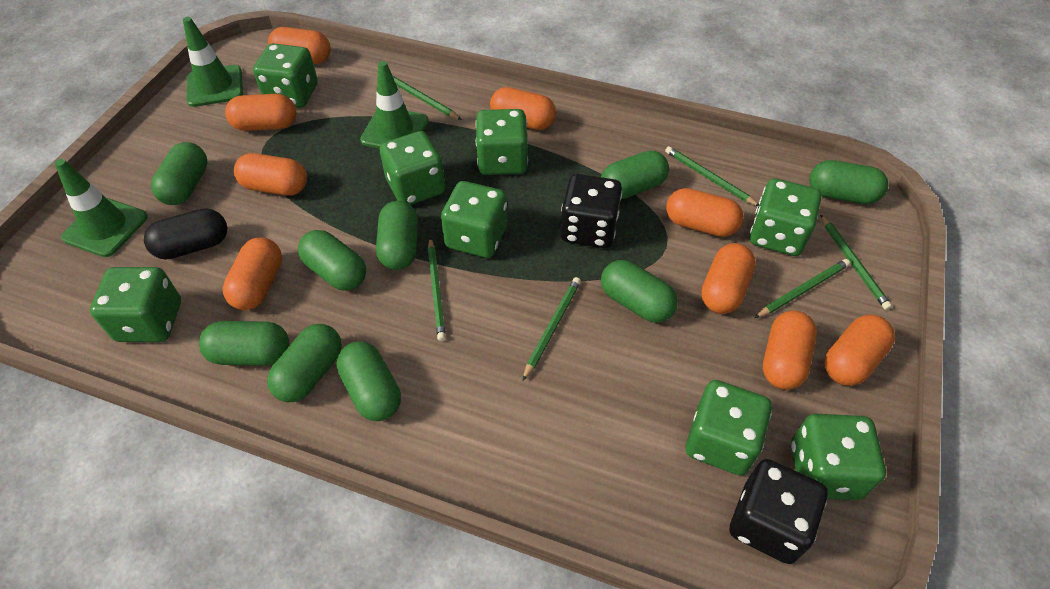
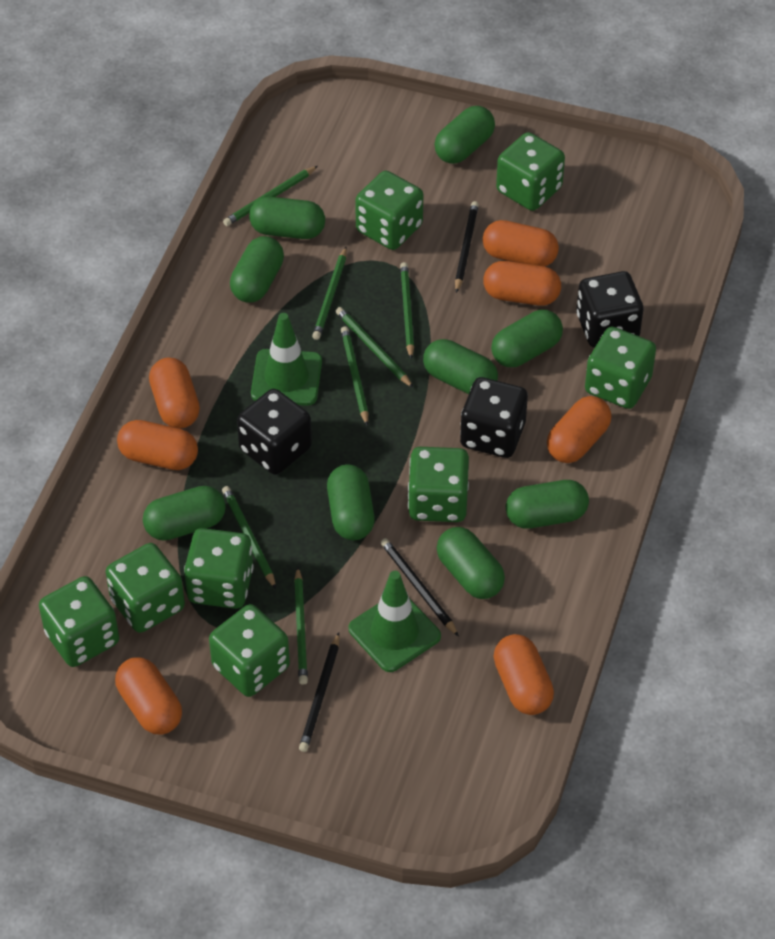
black capsule: [144,208,227,260] = 1 -> none = 0
black dice: [561,174,622,248] [730,459,828,564] = 2 -> [237,389,312,475] [460,377,528,458] [577,271,643,348] = 3
black pencil: none = 0 -> [299,633,339,752] [381,538,459,636] [455,201,479,293] = 3
green pencil: [392,75,462,120] [428,238,446,341] [523,277,581,380] [665,146,759,206] [754,259,850,318] [820,214,892,310] = 6 -> [222,486,276,589] [223,166,318,226] [294,567,308,685] [312,247,347,340] [336,307,413,388] [341,326,368,426] [400,262,414,359] = 7
green traffic cone: [55,159,148,257] [183,17,243,107] [360,61,429,149] = 3 -> [251,313,322,406] [349,571,441,672] = 2
orange capsule: [223,237,282,310] [225,94,296,131] [234,153,307,196] [268,27,331,64] [490,87,556,130] [666,188,744,237] [701,243,756,314] [763,311,817,390] [824,315,895,386] = 9 -> [115,657,182,735] [117,420,198,470] [149,357,200,429] [483,220,559,266] [483,261,561,306] [494,634,554,715] [547,396,611,463] = 7

